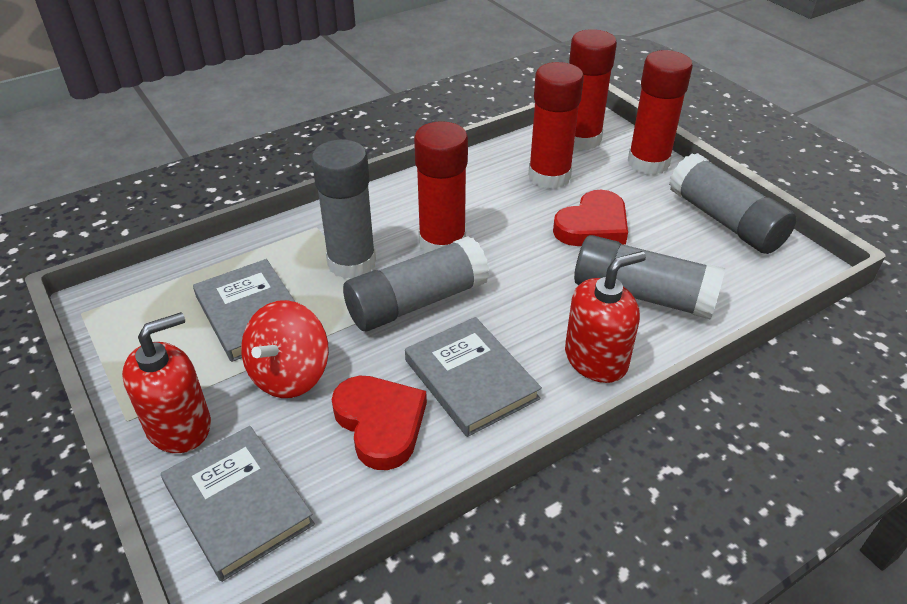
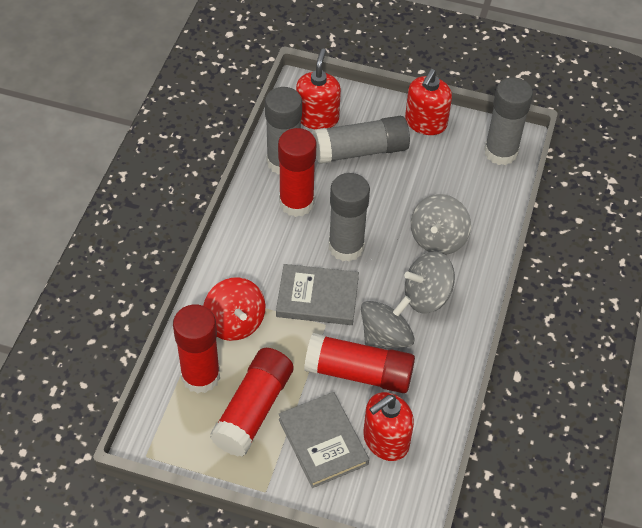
grey book: [161,426,315,582] [193,259,295,362] [405,317,542,437] = 3 -> [276,264,359,325] [279,392,369,488] = 2
grey spinning top: none = 0 -> [361,296,414,349] [404,251,455,313] [411,194,471,255] = 3
red heart: [332,376,427,470] [553,190,628,246] = 2 -> none = 0
red soap dispenser: [122,312,211,453] [565,251,646,383] = 2 -> [296,49,341,129] [363,392,414,461] [405,69,452,135] = 3

